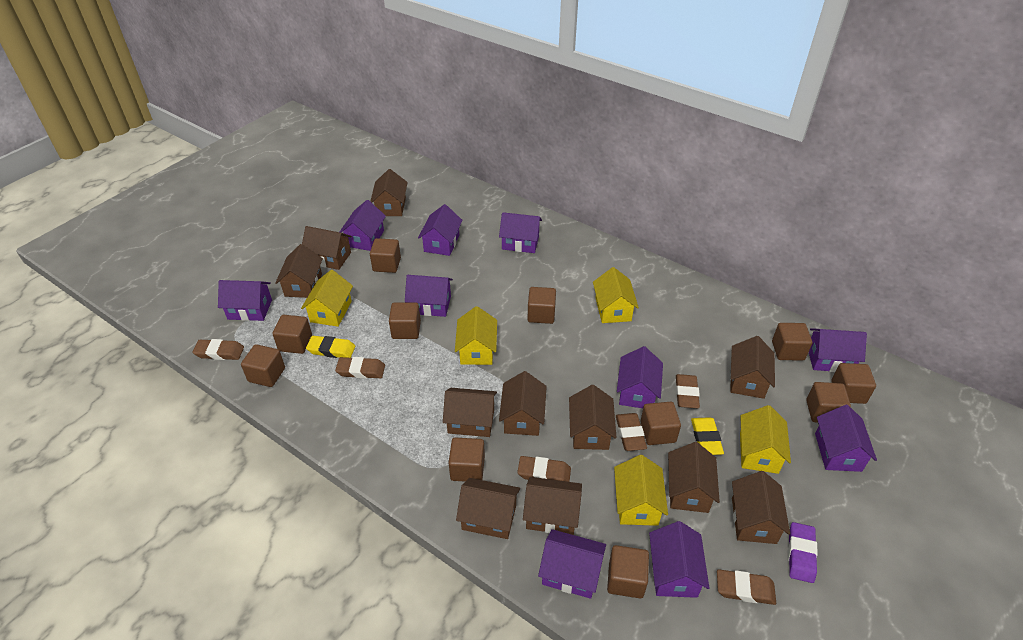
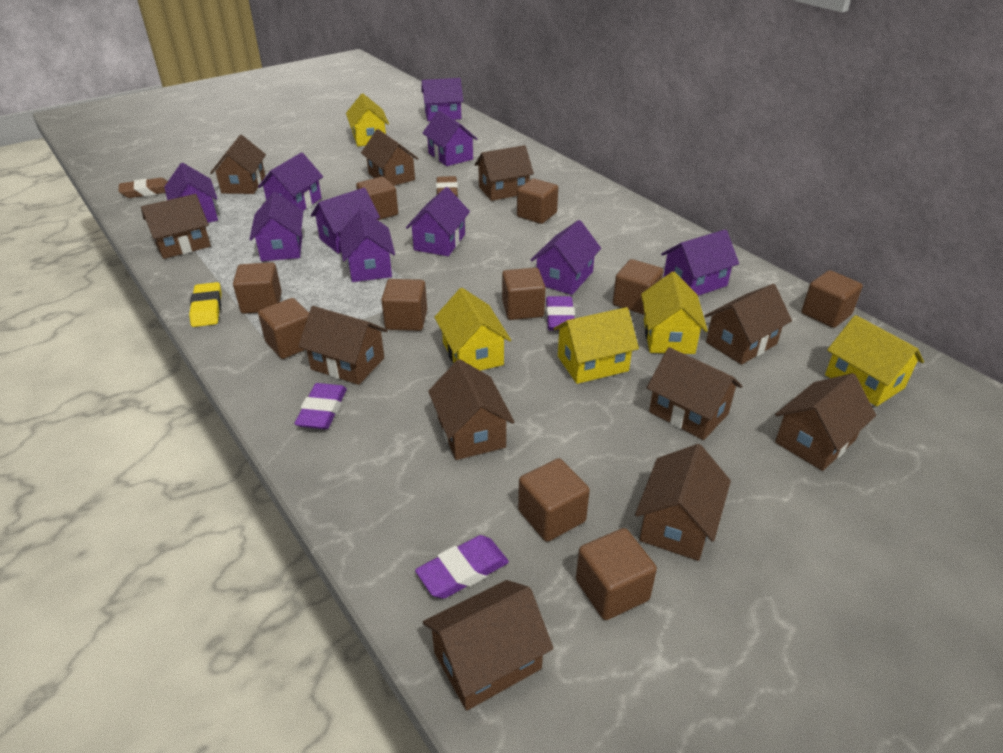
brown cube: [241,344,285,387] [272,315,312,354] [370,238,401,273] [389,303,421,339] [449,438,485,481] [528,287,556,324] [607,545,649,598] [641,402,681,445] [772,323,812,361] [806,382,851,423] [831,363,876,404] = 11 -> [233,262,282,314] [258,298,309,359] [356,177,398,220] [381,279,427,331] [502,268,546,320] [517,179,558,224] [518,458,590,542] [576,528,657,620] [613,259,663,315] [802,270,863,328] = 10
brown eraser: [192,339,244,360] [335,357,385,379] [517,456,571,482] [616,413,647,451] [676,374,700,408] [717,569,776,605] = 6 -> [118,178,168,198] [436,176,458,198] = 2
purple eraser: [788,522,818,583] = 1 -> [294,383,347,429] [415,535,509,599] [546,296,575,331] = 3
yellow eraser: [306,336,355,358] [691,417,724,455] = 2 -> [189,282,222,327] = 1

